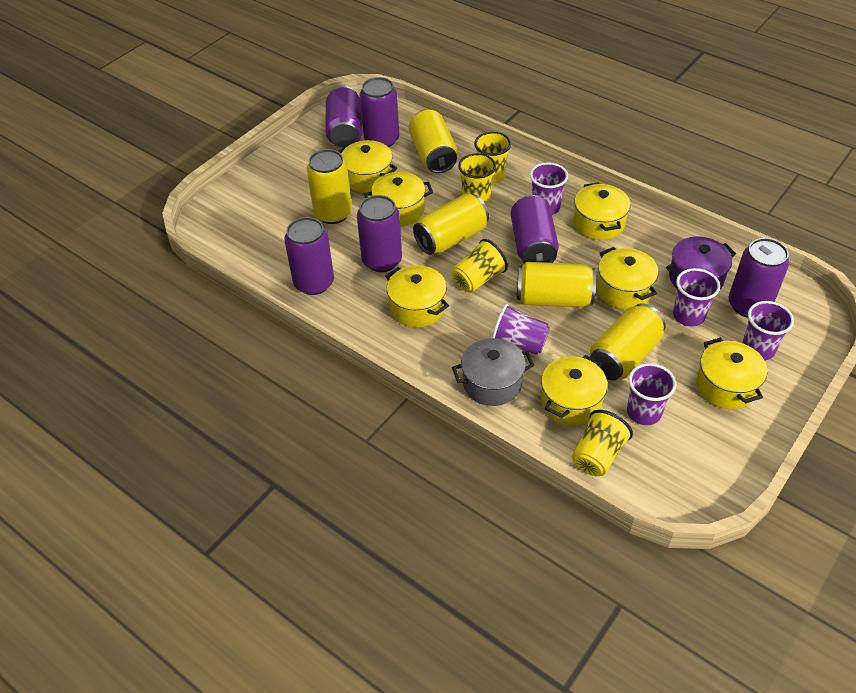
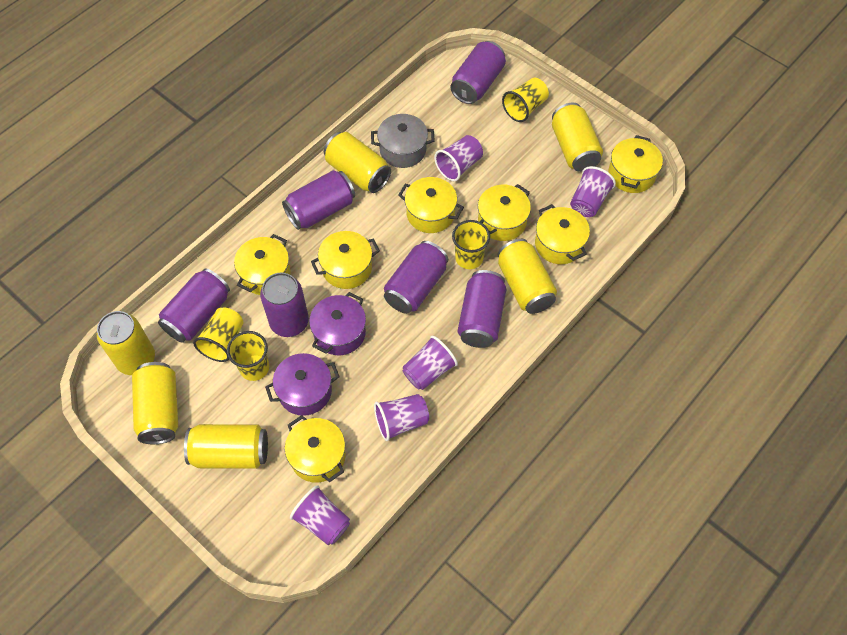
purple pot: [666,236,736,289] = 1 -> [265,353,340,416] [309,292,366,355] = 2
yellow can: [307,149,352,224] [409,110,457,173] [413,193,489,255] [517,262,596,308] [590,303,666,380] = 5 -> [97,311,155,375] [132,362,178,444] [184,424,268,469] [324,132,391,193] [498,239,557,314] [552,103,603,172] = 6

